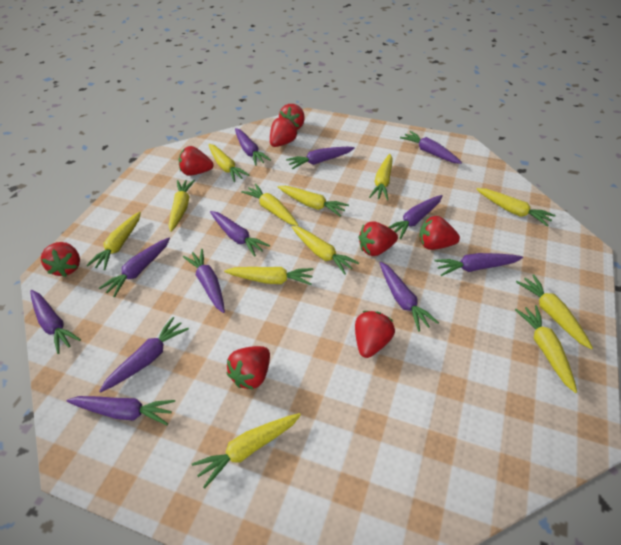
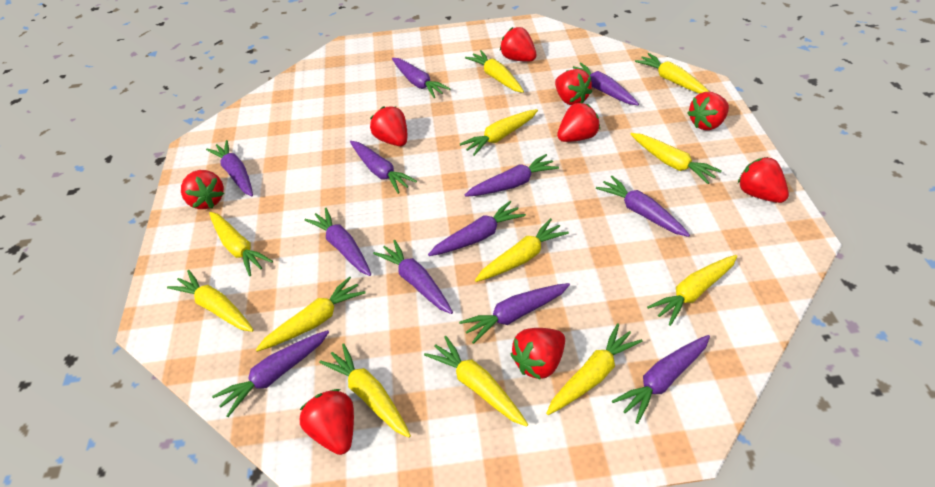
red strawberry: [41,242,80,277] [179,146,214,176] [227,346,270,390] [270,117,298,147] [279,104,305,130] [355,311,395,358] [358,221,398,256] [419,216,460,250] = 8 -> [181,170,224,209] [300,389,354,455] [370,106,407,146] [500,27,537,62] [511,328,565,380] [555,69,592,105] [557,103,600,142] [687,92,729,130] [738,157,789,203] = 9

